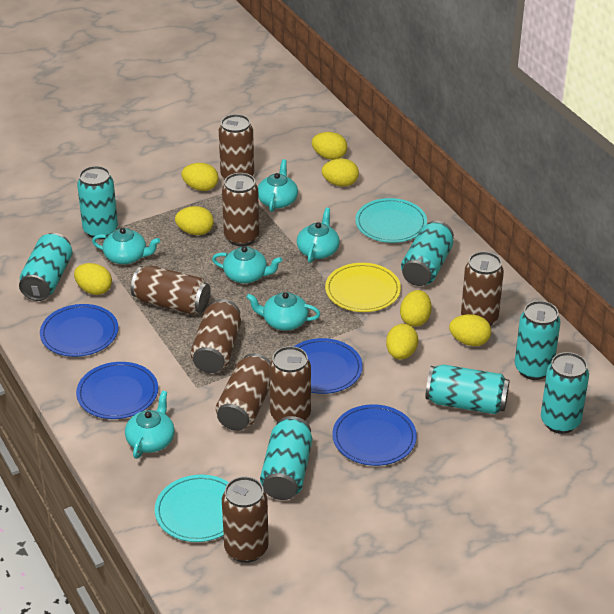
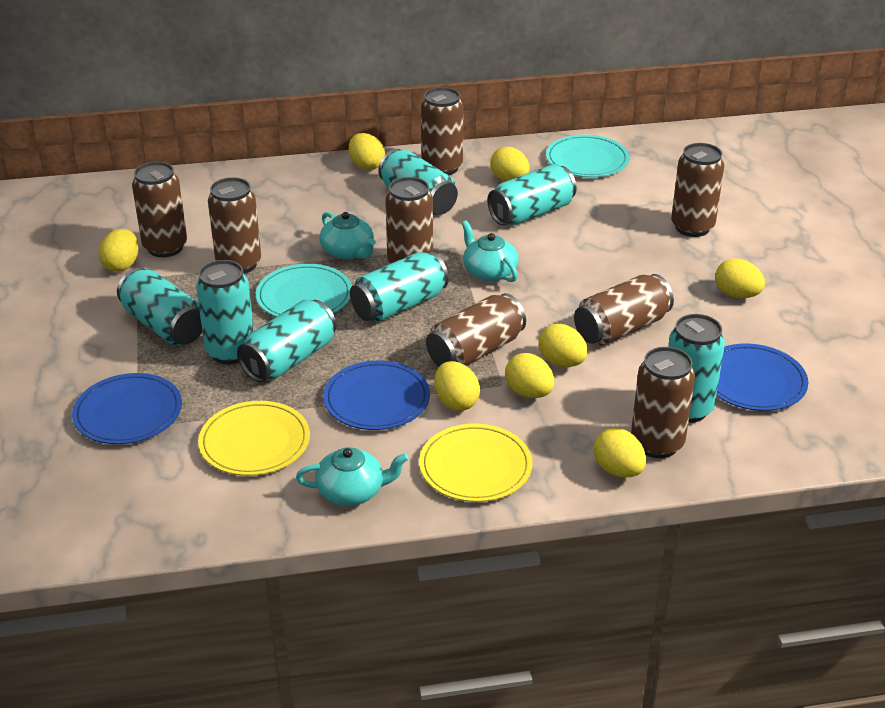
blue plate: [40,304,118,357] [76,362,158,419] [294,338,363,394] [332,404,417,466] = 4 -> [72,373,182,444] [323,361,430,430] [716,344,808,411] = 3
turquoise teapot: [92,228,160,264] [125,391,175,459] [212,246,282,283] [246,292,320,331] [258,159,298,212] [297,208,340,263] = 6 -> [296,447,409,506] [319,212,376,259] [461,220,519,282] = 3
yellow plate: [325,263,401,312] = 1 -> [198,401,310,476] [419,424,532,502] = 2

